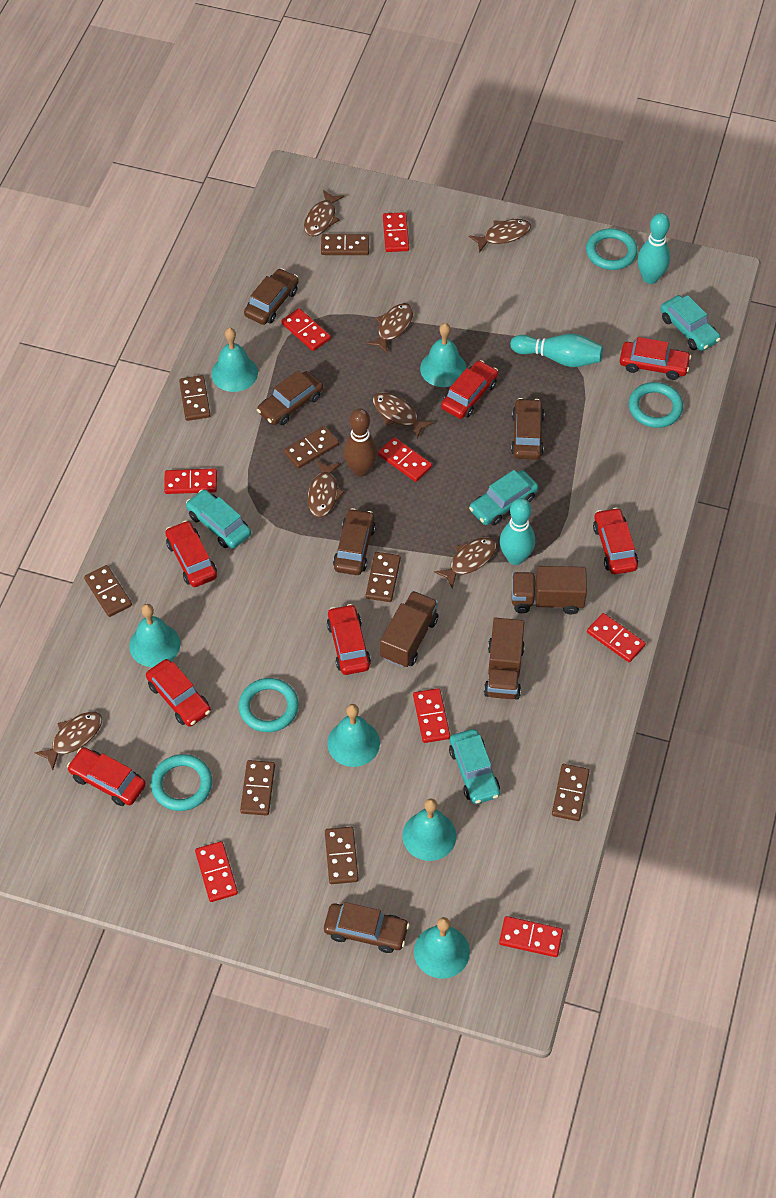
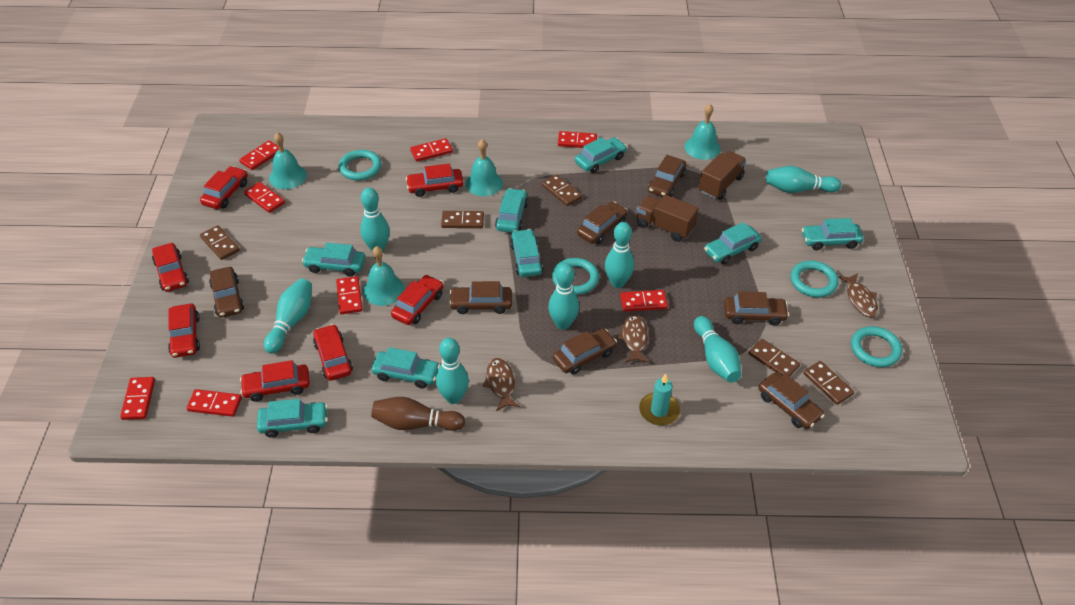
brown car: [244,268,299,325] [257,371,323,425] [324,902,410,953] [333,508,376,575] [511,398,544,460] = 5 -> [209,267,244,318] [449,281,512,314] [553,328,617,375] [577,202,627,244] [648,155,686,197] [724,291,789,325] [758,373,825,429] = 7
brown domino: [84,565,132,617] [179,375,211,421] [240,760,275,816] [284,426,339,469] [321,234,369,255] [325,827,359,884] [366,552,401,602] [552,764,590,821] = 8 -> [200,225,240,260] [441,211,484,228] [542,174,582,206] [749,339,800,377] [803,361,854,405] = 5
brown fish: [34,712,102,770] [304,190,344,236] [307,460,344,518] [366,303,413,353] [373,392,434,438] [434,537,496,588] [469,219,531,253] = 7 -> [483,358,520,411] [617,314,649,363] [838,273,878,317] = 3
brown truck: [380,591,438,668] [484,618,525,700] [512,566,587,615] = 3 -> [636,195,699,242] [699,151,746,200] = 2
turquoise bell: [129,604,180,667] [211,328,258,392] [327,704,380,767] [402,798,456,861] [414,917,470,979] [420,323,467,387] = 6 -> [269,132,307,189] [363,246,405,306] [465,139,503,196] [685,104,721,160] = 4
turquoise bowling pin: [500,498,535,565] [510,334,603,367] [637,213,670,284] = 3 -> [264,278,312,354] [360,188,390,251] [436,338,469,404] [548,263,579,330] [605,222,634,288] [694,316,741,383] [766,166,841,193] = 7
turquoise candle: none = 0 -> [639,374,680,426] = 1
turquoise car: [186,489,251,549] [449,729,500,804] [469,470,538,526] [660,295,721,351] = 4 -> [257,399,328,438] [302,243,365,277] [371,347,440,389] [495,188,528,233] [510,229,543,277] [575,137,627,173] [704,222,762,264] [802,218,863,250] = 8

